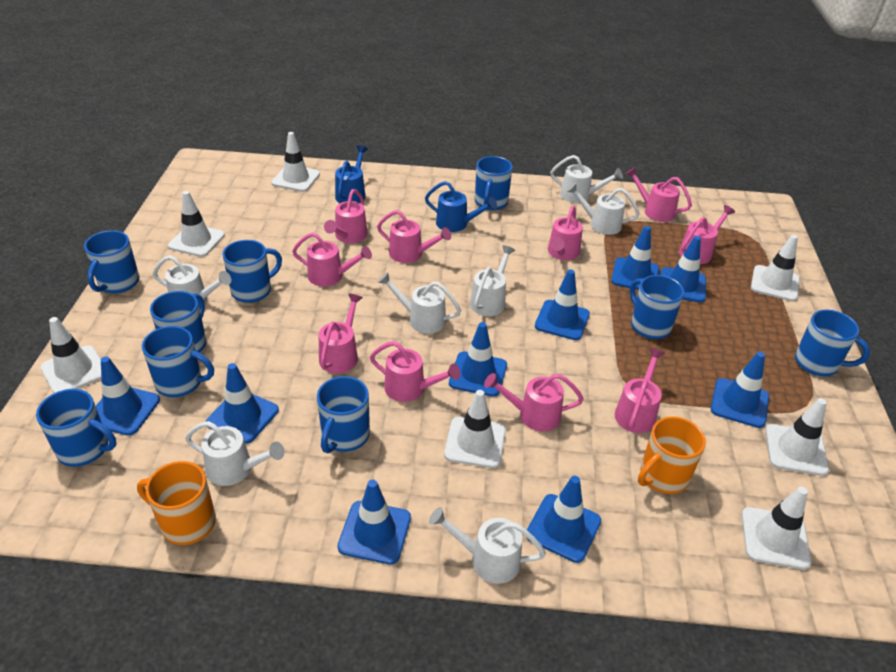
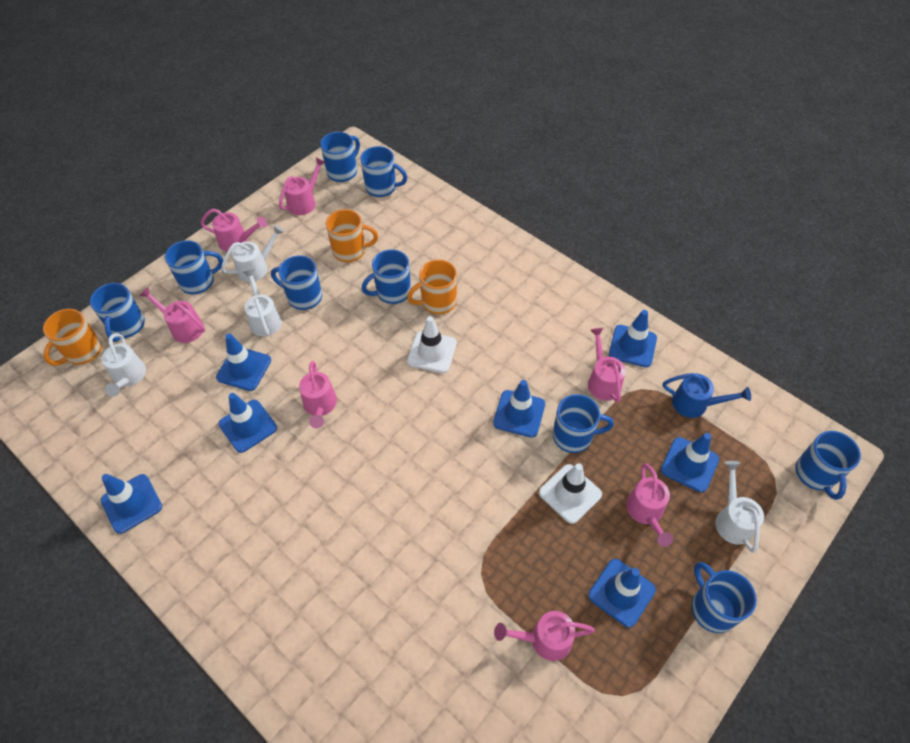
blue traffic cone: [96,356,160,436] [206,363,279,444] [337,479,411,565] [449,322,507,397] [526,476,601,563] [535,270,590,340] [611,226,659,290] [660,236,706,302] [711,352,769,428] = 9 -> [101,474,162,534] [216,333,271,391] [218,393,277,453] [493,380,545,438] [588,559,656,628] [609,310,657,367] [661,433,719,493] = 7
blue watering can: [335,145,368,203] [425,181,497,232] = 2 -> [663,373,751,418] = 1
orange mug: [137,461,216,545] [638,416,706,494] = 2 -> [43,309,102,366] [326,209,378,262] [407,260,457,314] = 3
pink watering can: [292,232,372,286] [319,293,363,373] [324,189,368,243] [370,341,460,402] [377,210,451,263] [484,373,584,432] [548,206,583,260] [615,348,665,433] [626,167,692,222] [679,205,735,264] = 10 -> [139,287,205,343] [200,209,267,252] [279,158,326,215] [299,361,337,428] [494,611,595,661] [588,328,626,403] [626,463,673,547] = 7
white traffic cone: [40,317,102,393] [168,191,225,257] [271,132,320,192] [444,390,506,468] [742,487,812,570] [751,235,800,301] [765,398,829,476] = 7 -> [407,316,457,373] [539,463,602,524] = 2
white watering can: [153,255,231,304] [185,421,285,486] [378,272,461,334] [429,507,546,584] [470,245,515,316] [550,155,623,203] [566,183,640,235] = 7 -> [102,333,146,397] [221,225,285,282] [243,269,282,337] [715,461,764,553] = 4

